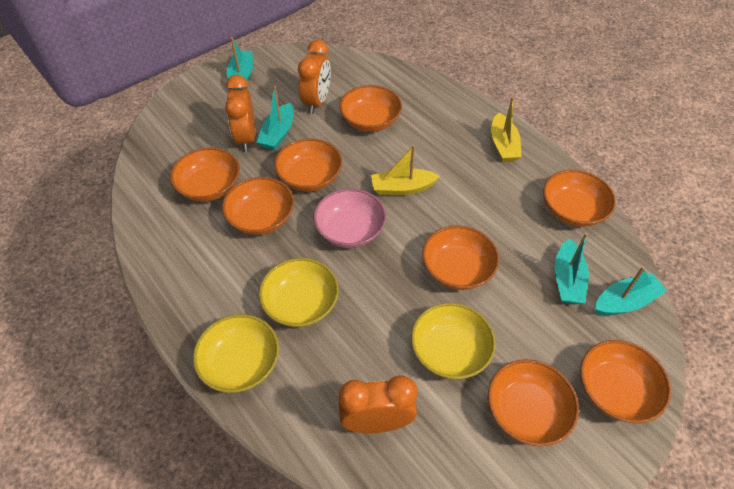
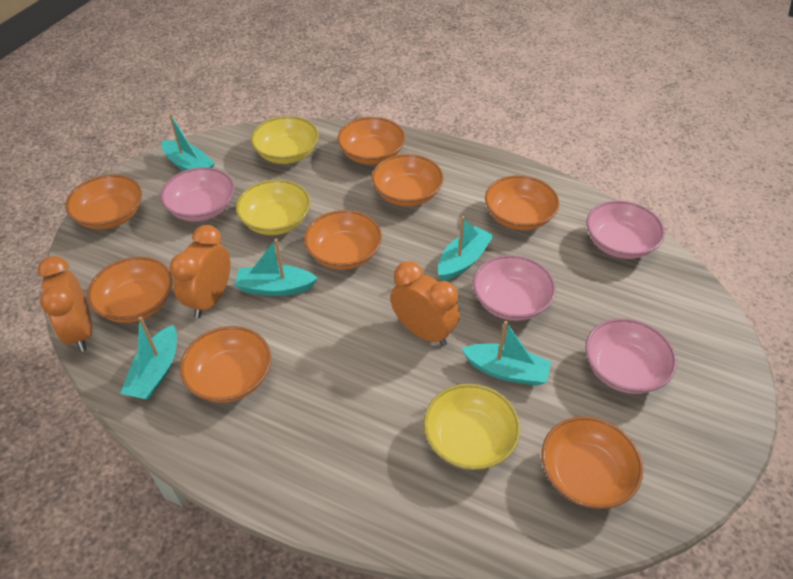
pink bowl: [313,189,386,248] = 1 -> [160,167,235,222] [473,255,556,321] [585,318,677,394] [586,201,665,259] = 4
turquoise boat: [227,37,253,89] [256,85,294,150] [554,233,589,304] [595,266,667,316] = 4 -> [120,316,177,400] [162,113,215,171] [235,239,318,296] [438,216,494,281] [462,321,551,386] = 5
yellow boat: [371,145,440,195] [491,97,522,162] = 2 -> none = 0

